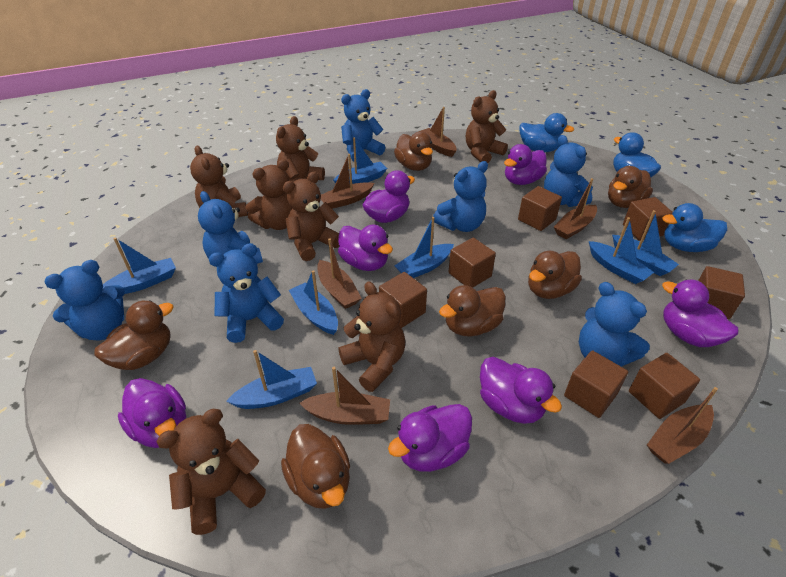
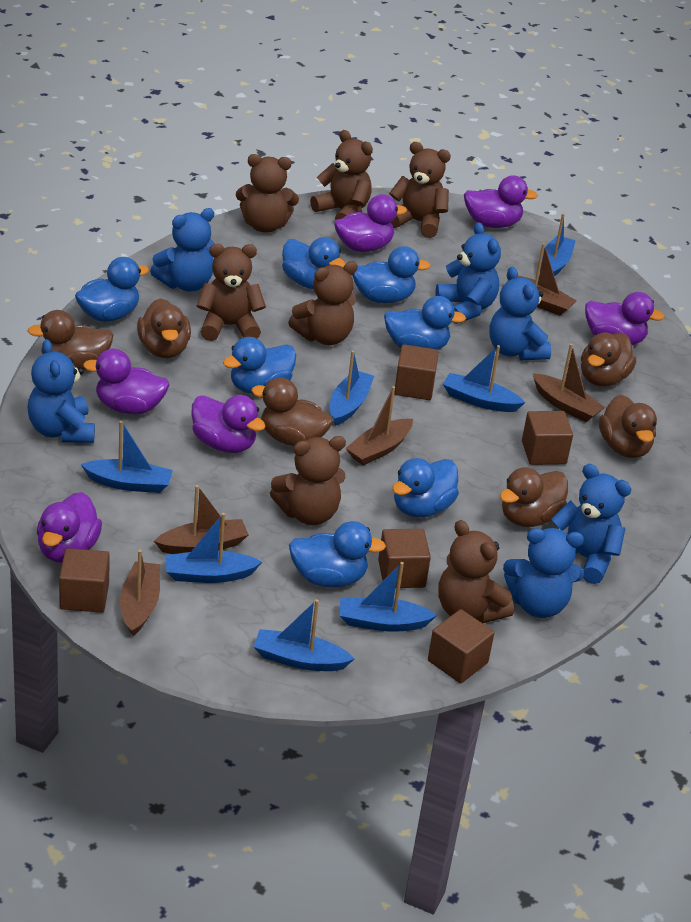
blue duck: [519,113,574,152] [613,132,661,178] [662,203,727,252] = 3 -> [75,257,149,322] [223,337,296,394] [282,237,345,289] [289,521,386,587] [352,246,431,303] [384,296,466,350] [392,458,459,518] = 7
blue teddy bear: [44,260,125,340] [198,191,263,264] [209,243,284,343] [341,89,385,163] [433,161,488,232] [544,135,593,207] [579,282,650,367] = 7 -> [28,339,95,443] [150,208,214,291] [435,222,501,324] [489,267,551,360] [503,528,584,618] [551,464,631,584] = 6
brown boat: [299,367,390,425] [317,238,362,309] [321,154,374,209] [418,107,456,157] [554,178,597,239] [647,387,718,464] = 6 -> [120,550,160,636] [154,485,249,554] [346,386,413,465] [506,243,577,316] [533,344,605,422] = 5
brown cube: [379,272,427,328] [449,238,496,288] [518,186,562,231] [564,350,628,418] [623,197,673,241] [629,353,700,419] [698,266,745,319] = 7 -> [59,548,110,613] [378,529,431,588] [394,344,439,400] [428,609,494,683] [522,411,573,465] = 5
purple duck: [118,378,186,448] [338,225,393,271] [363,170,415,223] [388,404,472,472] [480,357,562,424] [504,144,547,185] [662,280,738,347] = 7 -> [37,492,102,563] [83,349,169,414] [191,395,265,453] [334,194,407,252] [464,175,538,228] [585,292,665,345] = 6

